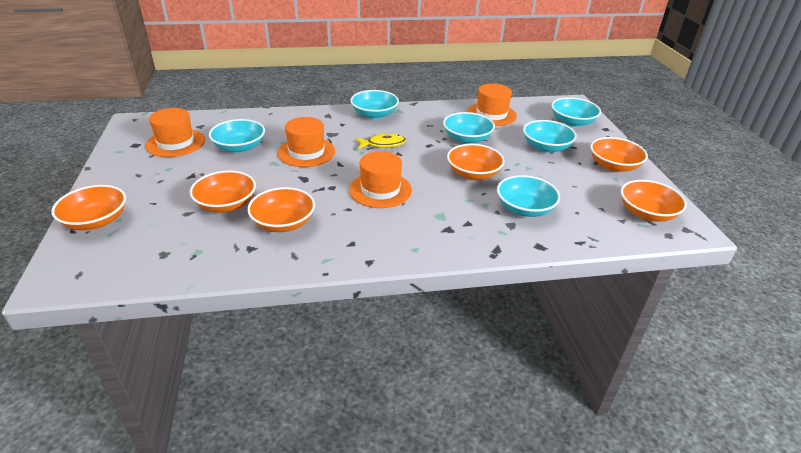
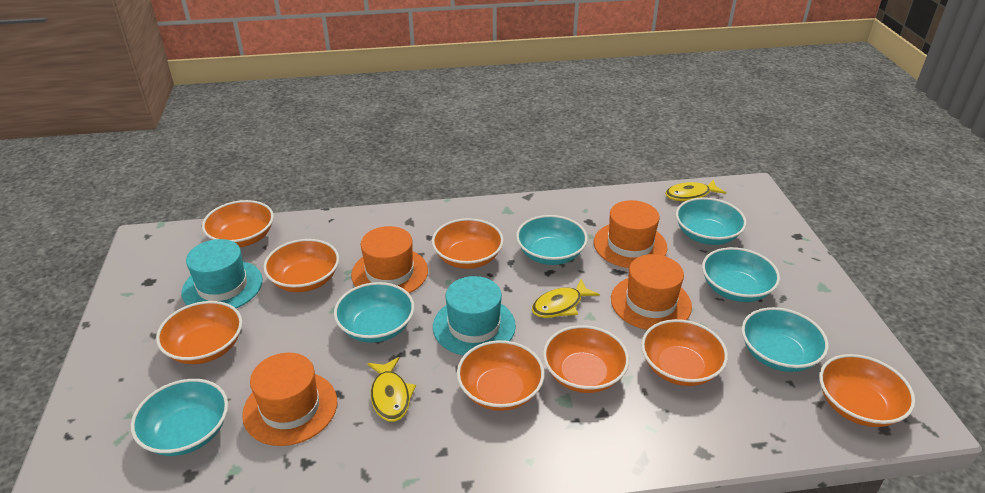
orange bowl: [51,185,126,230] [190,170,256,213] [247,187,315,232] [447,144,505,180] [590,137,648,172] [621,180,687,221] = 6 -> [156,301,242,364] [202,200,274,247] [263,239,339,292] [432,218,504,269] [457,340,544,411] [543,325,629,393] [641,319,728,386] [819,354,915,427] = 8
turquoise hat: none = 0 -> [181,239,263,308] [433,276,516,356] = 2
yellow fish: [356,133,406,149] = 1 -> [367,357,416,422] [532,279,600,318] [665,179,726,201] = 3

